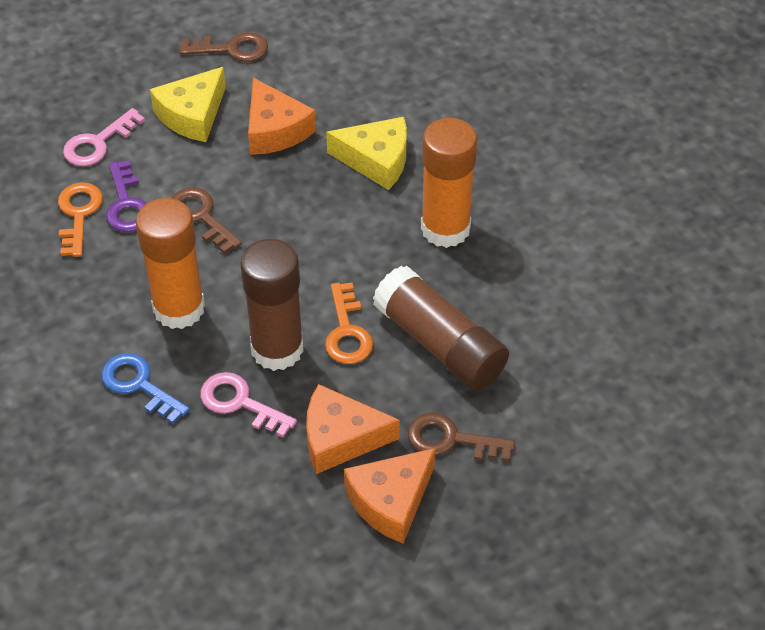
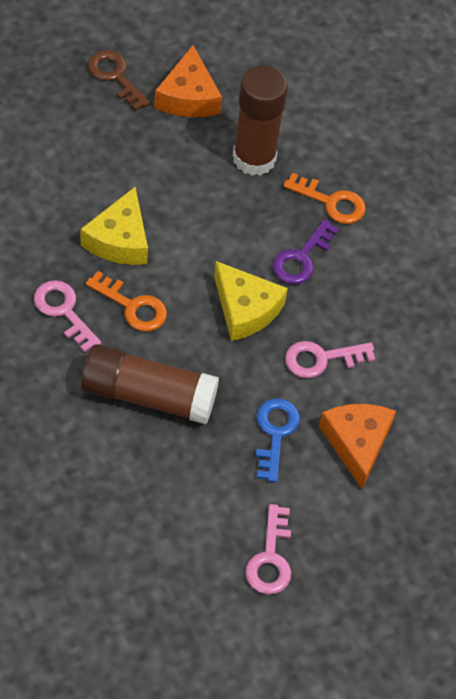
brown key: [172,187,242,254] [180,32,268,62] [408,412,515,461] = 3 -> [88,50,151,111] = 1
orange cheese: [248,78,316,155] [306,384,400,474] [344,448,435,544] = 3 -> [154,45,222,118] [319,404,396,489] = 2
orange glue stick: [136,198,205,329] [421,118,477,248] = 2 -> none = 0
pink key: [63,108,145,166] [200,372,297,437] = 2 -> [34,280,101,353] [245,504,291,594] [285,341,375,378] = 3

